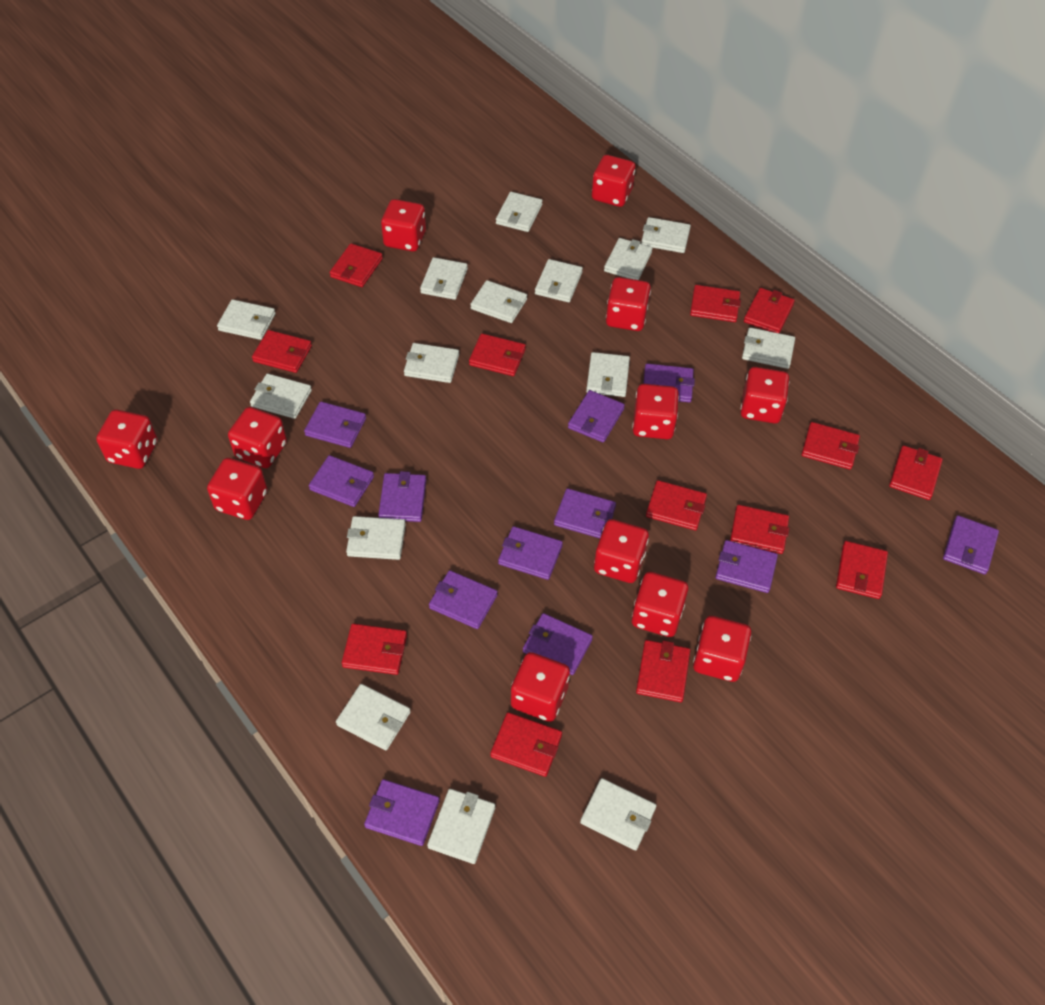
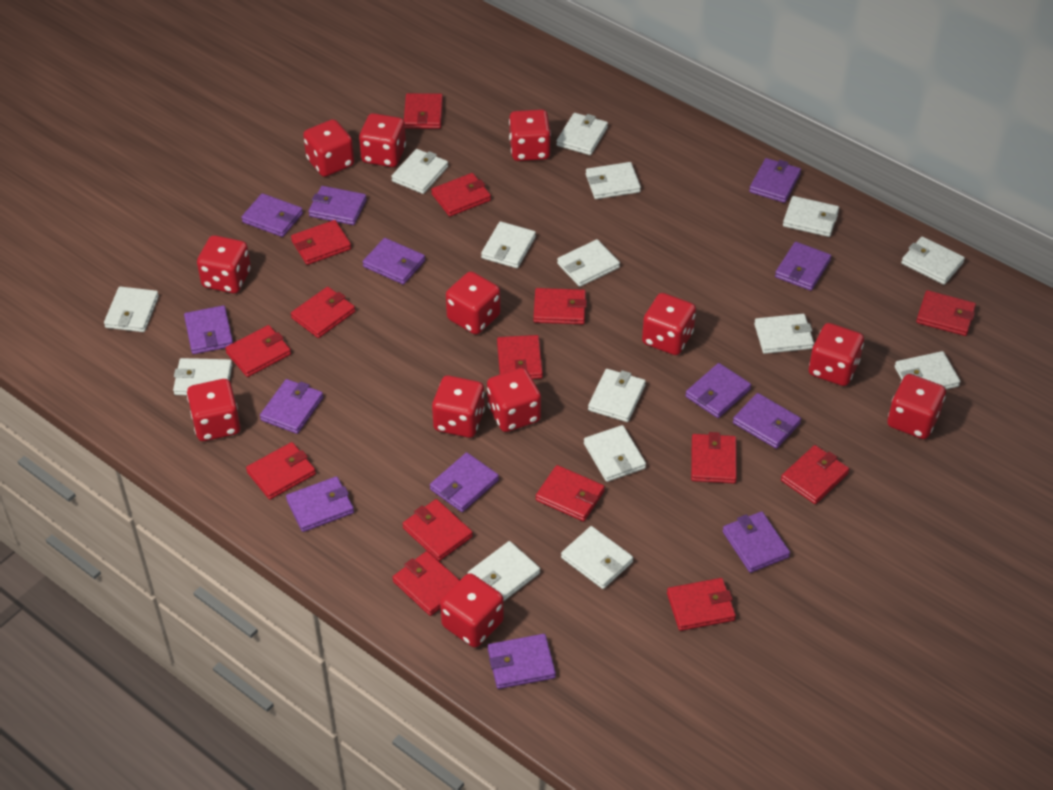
purple wallet: [304,401,366,448] [309,455,374,507] [364,779,440,846] [378,471,426,522] [429,570,498,629] [498,526,563,580] [523,613,593,675] [554,488,616,538] [568,390,625,442] [643,363,695,403] [716,540,778,593] [943,515,999,574] = 12 -> [184,305,233,354] [241,193,303,237] [260,379,323,434] [286,476,354,532] [308,186,367,225] [363,238,425,285] [430,452,499,512] [488,634,556,689] [685,363,751,418] [723,511,790,573] [733,393,801,449] [749,158,801,203] [775,242,831,291] = 13
red wallet: [252,330,312,373] [330,243,383,287] [342,623,407,675] [469,334,526,376] [490,712,562,777] [636,640,691,702] [646,480,707,530] [690,285,741,322] [730,505,790,554] [744,288,795,333] [802,422,860,470] [836,541,888,599] [889,445,943,500] = 13 -> [225,325,291,377] [246,442,316,500] [291,220,351,265] [291,287,355,338] [393,551,460,616] [402,499,473,561] [404,93,443,129] [431,173,491,217] [497,335,543,379] [533,288,587,324] [536,465,605,522] [667,578,736,631] [691,432,737,483] [781,445,849,504] [916,290,976,336] = 15

